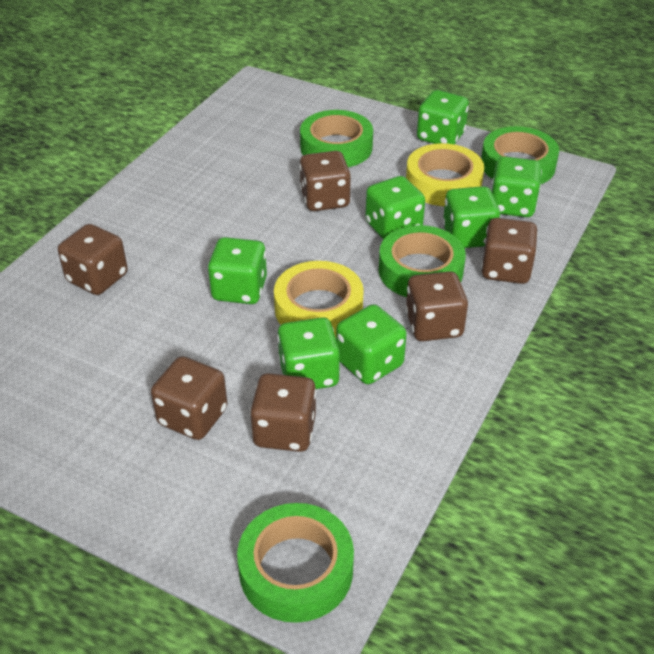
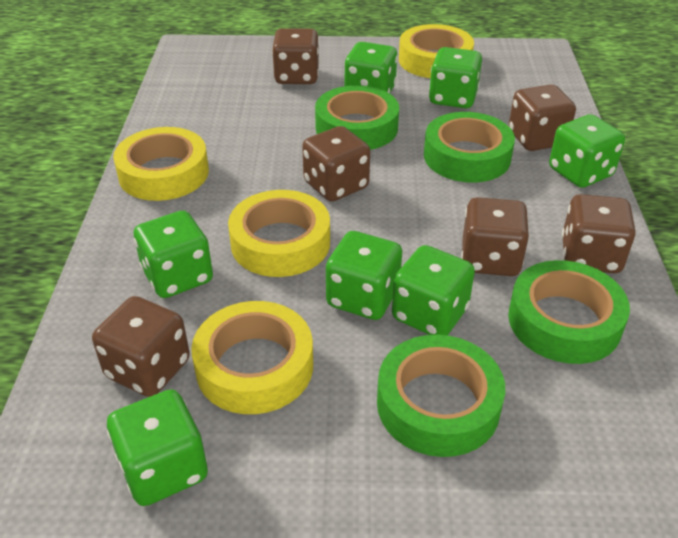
yellow tape: [274,261,364,337] [406,143,484,206] = 2 -> [113,127,209,201] [191,301,313,414] [228,190,330,277] [399,24,474,78] = 4

